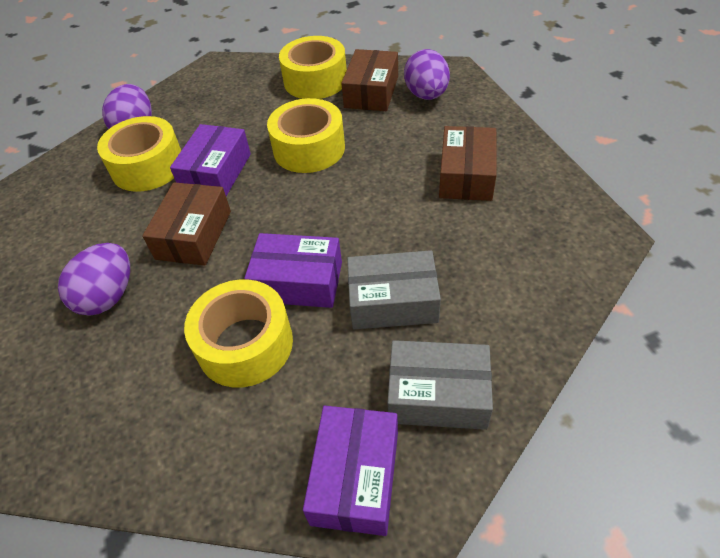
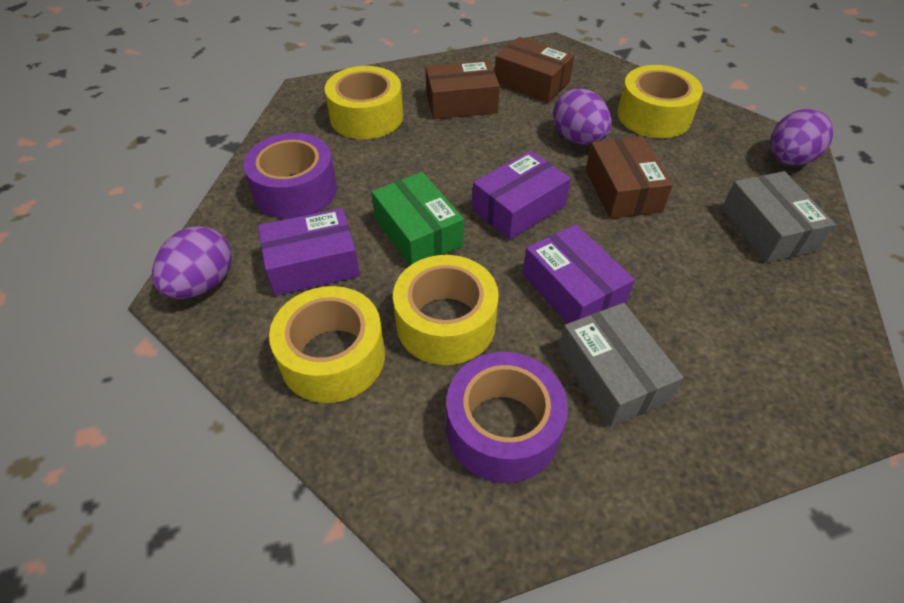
green box: none = 0 -> [371,172,464,265] = 1
purple tape: none = 0 -> [243,133,337,219] [446,352,568,483] = 2

